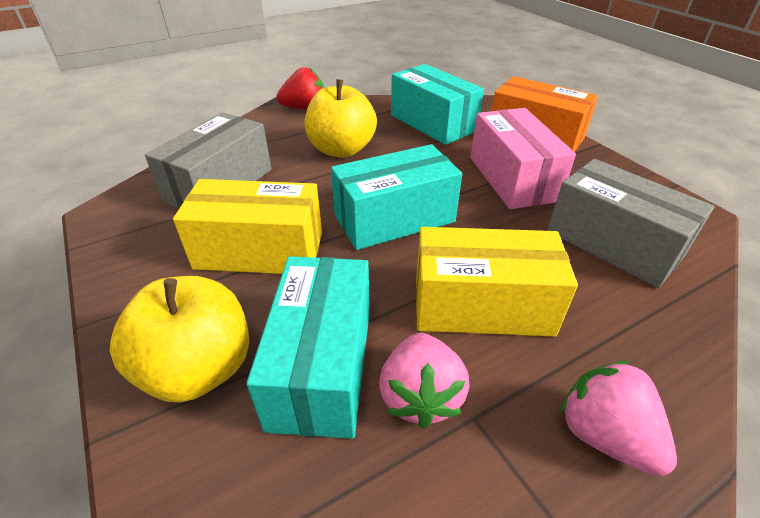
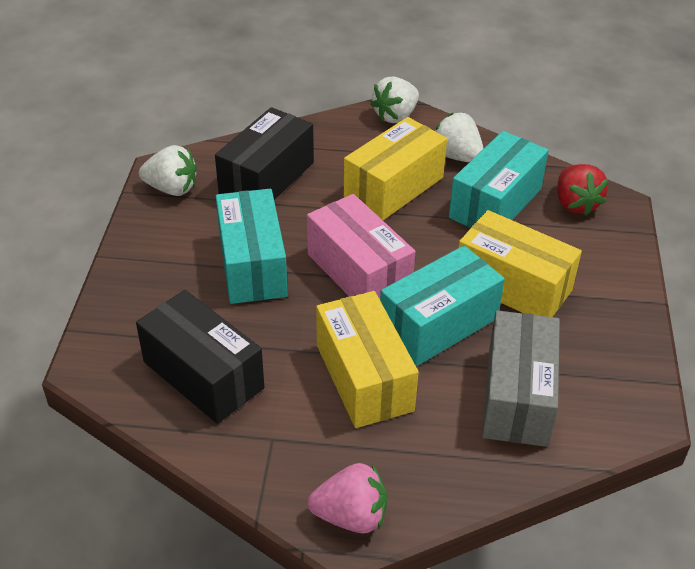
black box: none = 0 -> [136,290,264,424] [215,107,314,200] = 2
grey box: [145,112,272,209] [547,159,715,288] = 2 -> [482,310,560,447] = 1
orange box: [492,76,598,152] = 1 -> none = 0
pink strawberry: [379,333,470,429] [560,361,677,476] = 2 -> [307,463,387,533] = 1
white strawberry: none = 0 -> [139,145,197,196] [370,76,419,123] [435,113,484,162] = 3
yellow apple: [110,276,249,403] [305,79,377,158] = 2 -> none = 0
yellow box: [173,179,322,274] [416,227,578,337] = 2 -> [316,291,419,428] [344,117,447,220] [458,210,582,317] = 3

